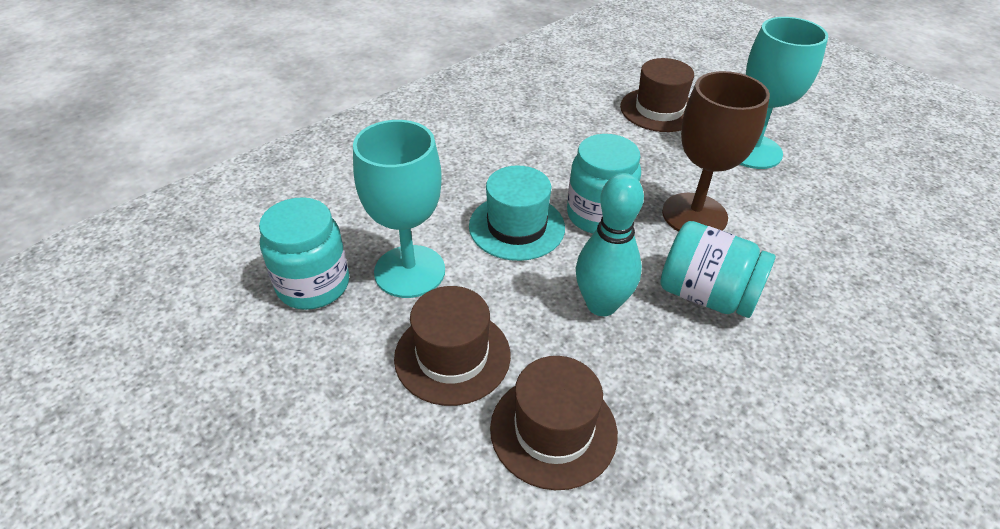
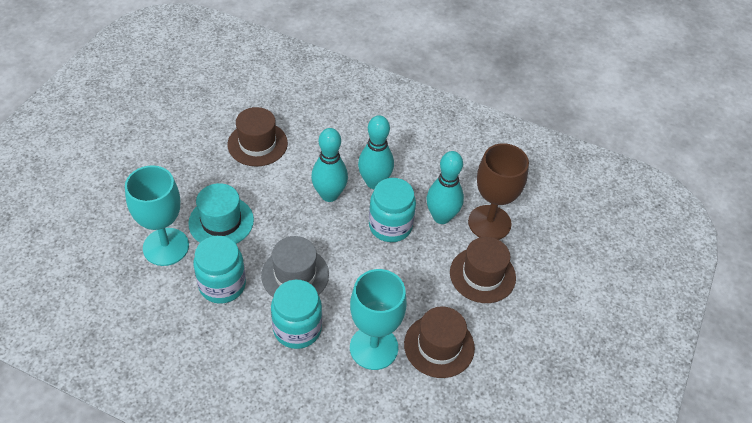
grey hat: none = 0 -> [261,236,329,297] = 1
turquoise bowling pin: [576,173,644,316] = 1 -> [311,128,348,202] [358,115,394,189] [427,151,464,224] = 3

